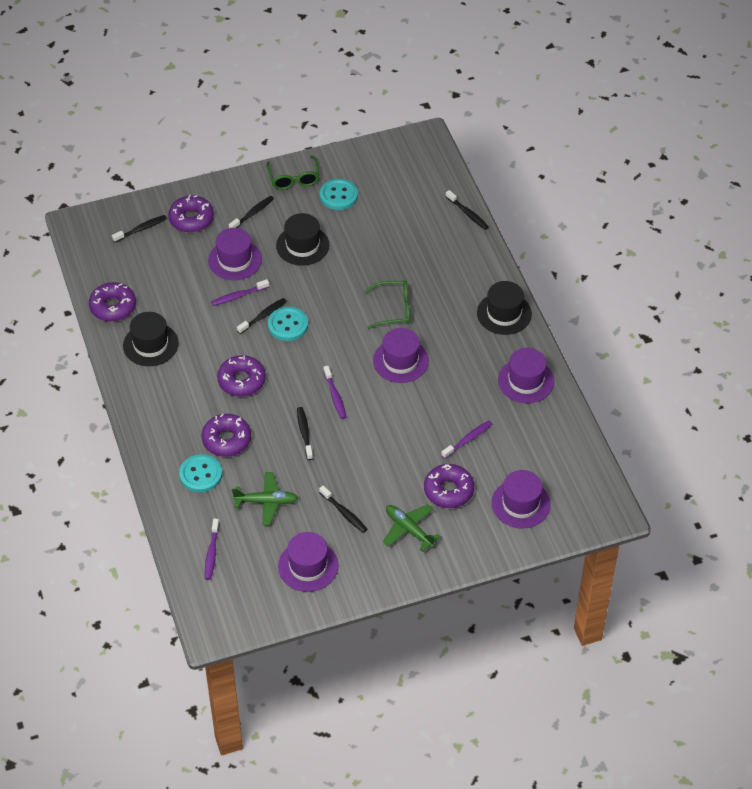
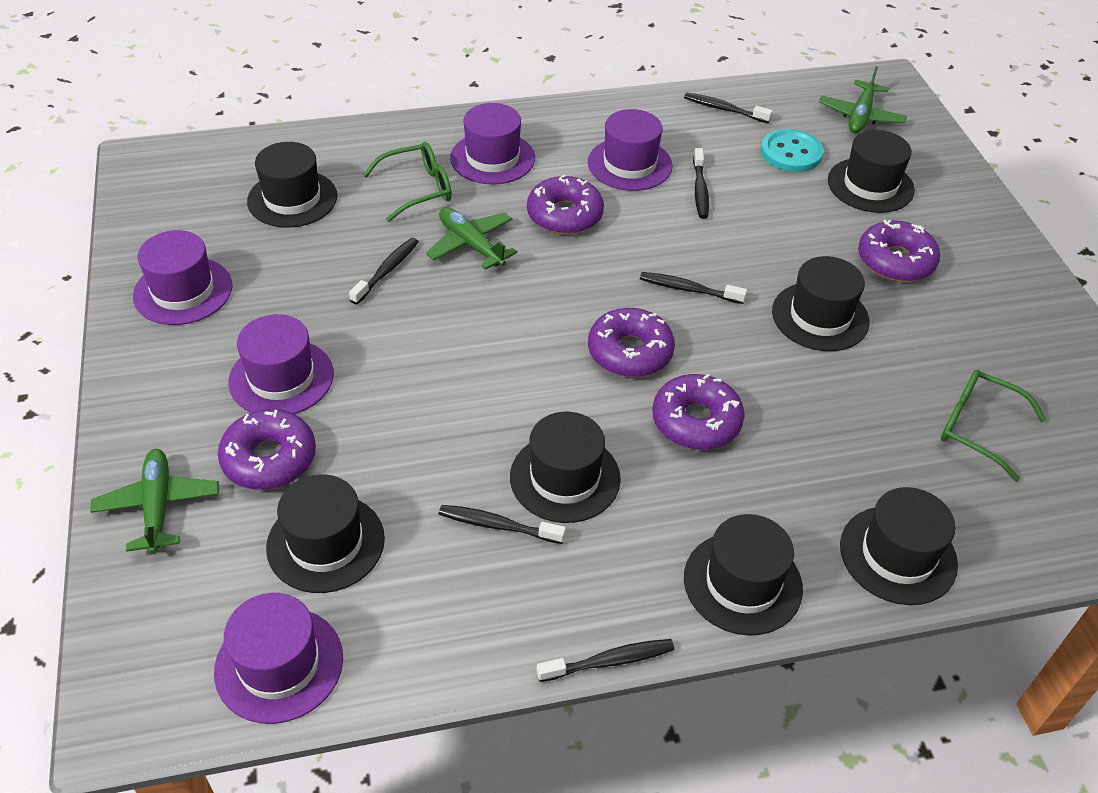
black hat: [123,312,179,366] [276,213,329,266] [477,281,532,335] = 3 -> [247,142,337,228] [266,474,385,593] [510,412,621,523] [684,514,803,636] [772,256,870,351] [828,130,915,213] [840,487,958,605] = 7
green plane: [232,472,298,525] [383,504,441,552] = 2 -> [90,449,219,554] [426,207,517,270] [819,66,907,133] = 3
purple toothbrush: [205,519,219,580] [211,279,269,306] [323,366,346,419] [441,421,492,459] = 4 -> none = 0
turquoise button: [179,454,222,492] [268,307,308,341] [320,179,358,210] = 3 -> [761,129,823,172] = 1

